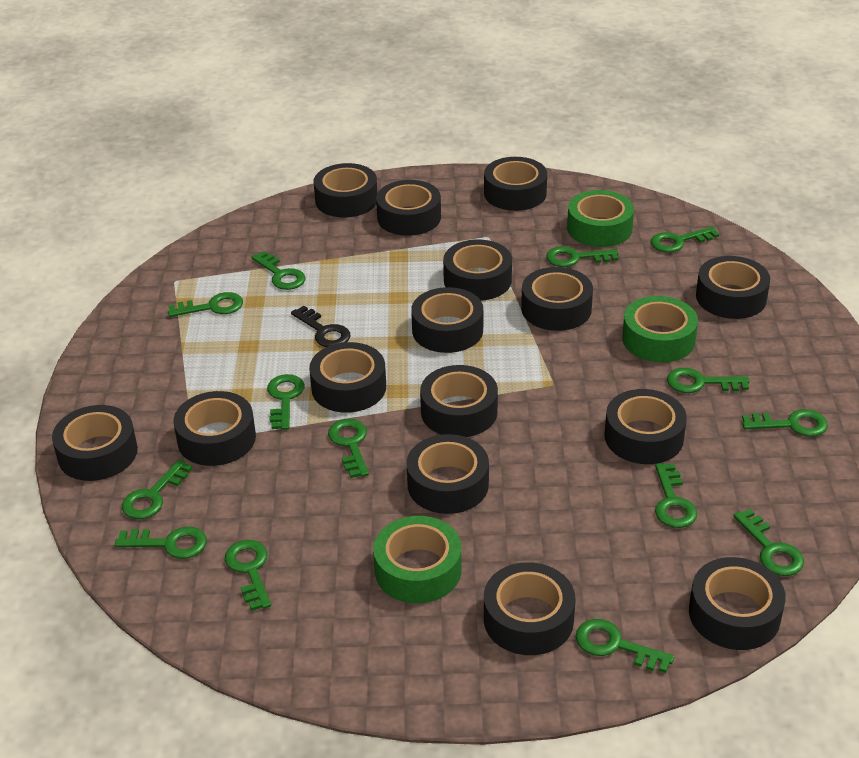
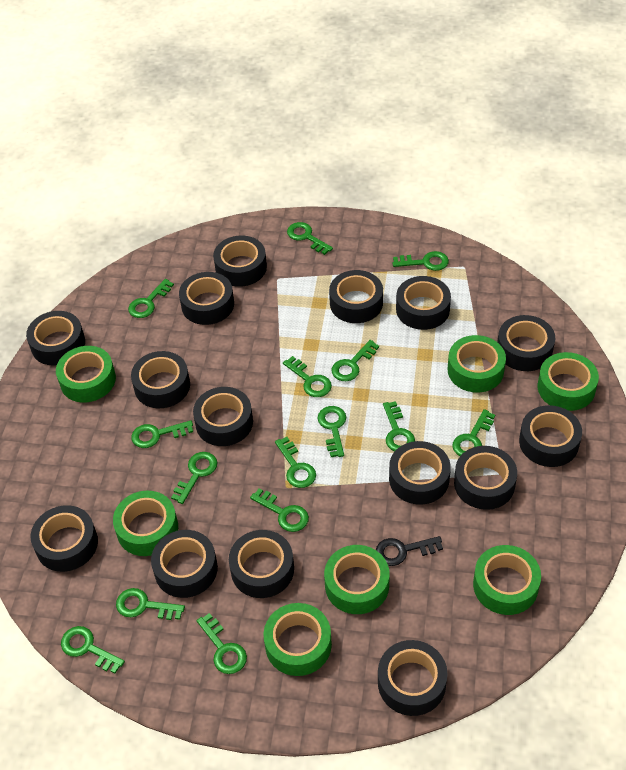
green key: [115,527,207,559] [122,460,193,519] [168,292,243,317] [225,540,271,611] [252,251,305,290] [267,374,304,430] [328,419,369,478] [546,246,618,267] [576,619,674,673] [651,227,719,253] [655,463,697,528] [667,368,749,393] [733,509,804,576] [742,409,828,437] = 14 -> [61,626,125,673] [116,588,185,620] [128,279,174,318] [131,421,193,448] [171,452,217,504] [197,613,247,674] [250,488,309,532] [275,437,316,488] [283,356,332,397] [287,222,333,255] [318,406,346,457] [332,340,379,381] [383,401,415,451] [392,251,449,271] [452,409,495,456] = 15
green tape: [373,516,462,603] [567,190,634,247] [622,296,698,363] = 3 -> [56,346,116,402] [113,491,178,556] [263,603,332,676] [324,545,390,614] [448,335,506,393] [473,545,541,615] [538,352,599,411] = 7

